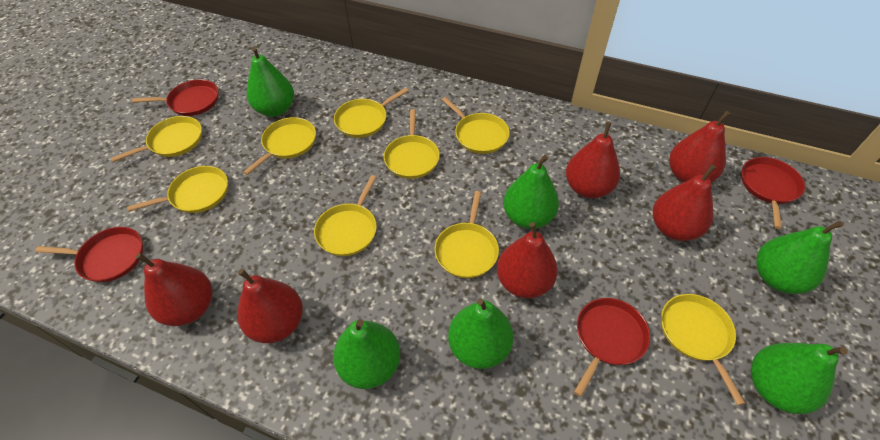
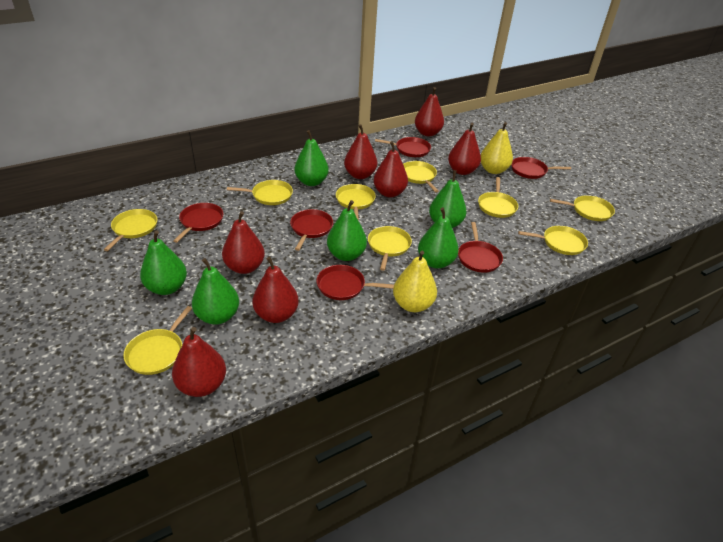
red pan: [35,227,143,282] [132,79,218,116] [574,298,650,397] [741,157,805,229] = 4 -> [173,203,223,243] [290,209,333,251] [316,265,394,300] [375,137,431,157] [458,222,503,273] [511,157,571,179] = 6
red pear: [136,253,212,326] [237,269,303,343] [497,222,558,299] [566,122,620,198] [653,164,716,241] [669,111,730,183] = 6 -> [172,327,226,397] [222,211,265,274] [253,257,299,323] [344,124,377,179] [373,141,408,197] [415,87,444,136] [448,123,481,175] = 7
yellow pear: none = 0 -> [393,251,437,312] [481,122,513,174] = 2

